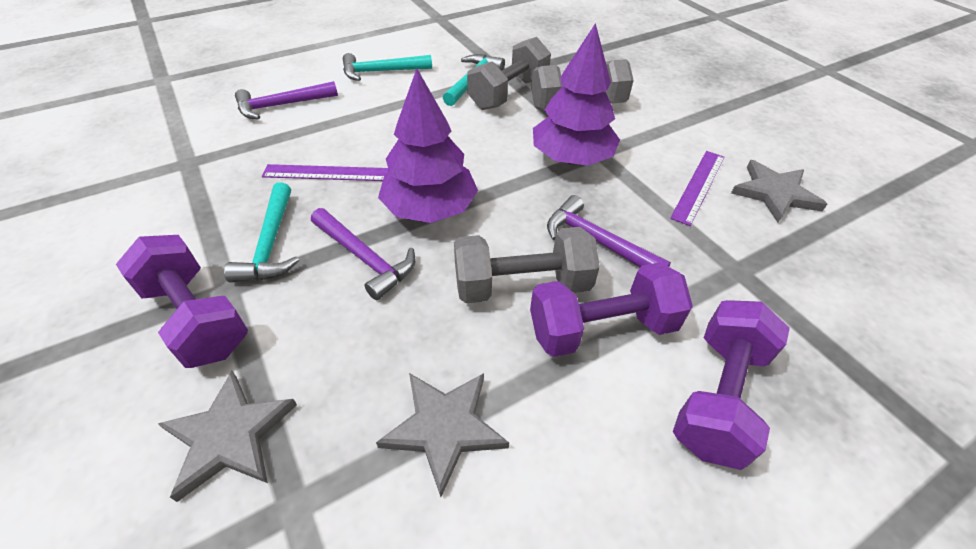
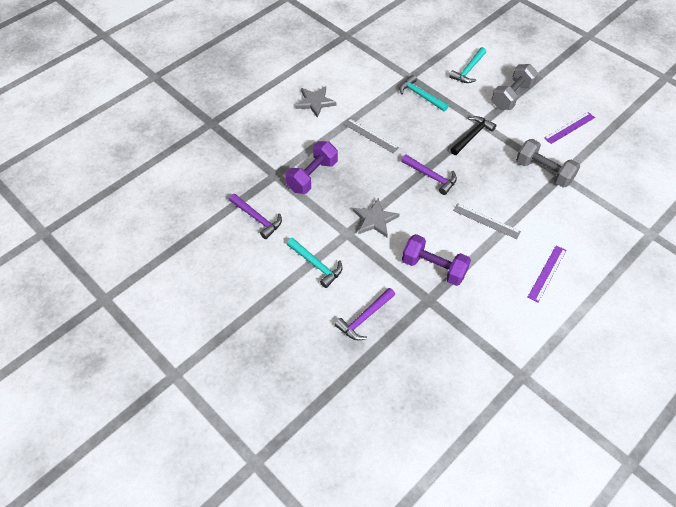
black hammer: none = 0 -> [450,116,496,155] = 1
grey dumbbell: [454,227,600,303] [467,37,551,110] [531,59,634,110] = 3 -> [491,64,538,110] [516,139,580,188] = 2
grey ruler: none = 0 -> [344,118,399,153] [453,203,521,239] = 2
grey star: [158,371,297,502] [376,373,509,497] [731,160,827,222] = 3 -> [295,86,337,118] [353,198,400,237] = 2
purple dumbbell: [116,235,248,368] [530,262,693,357] [673,300,790,470] = 3 -> [286,141,338,194] [402,234,471,286] = 2
purple tree: [378,68,478,223] [533,23,620,166] = 2 -> none = 0

